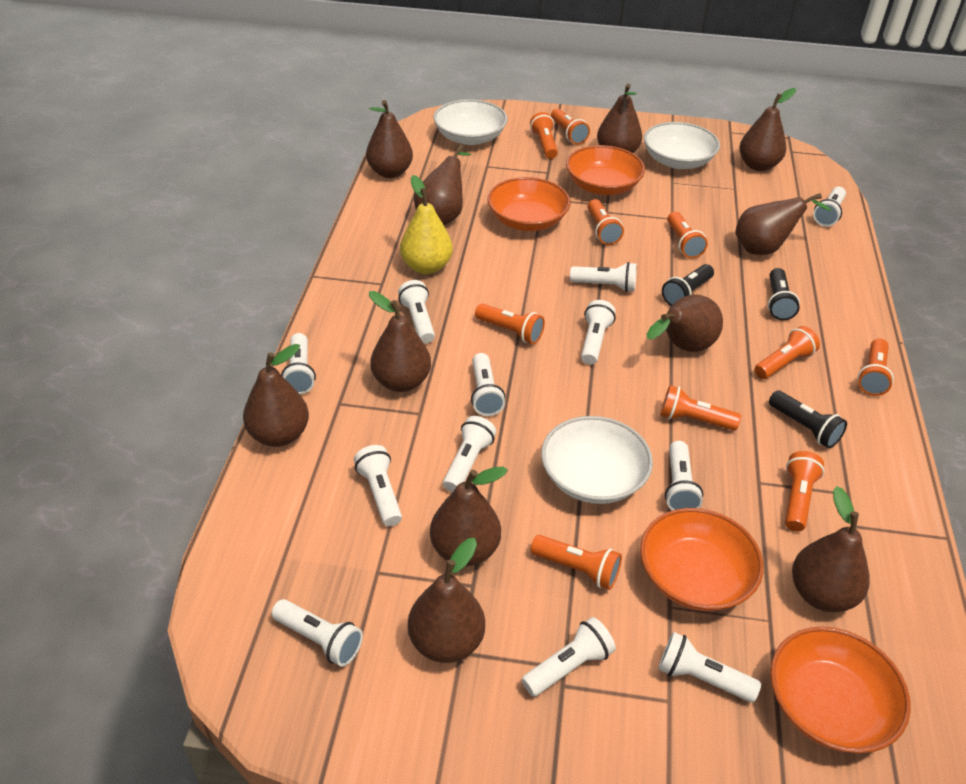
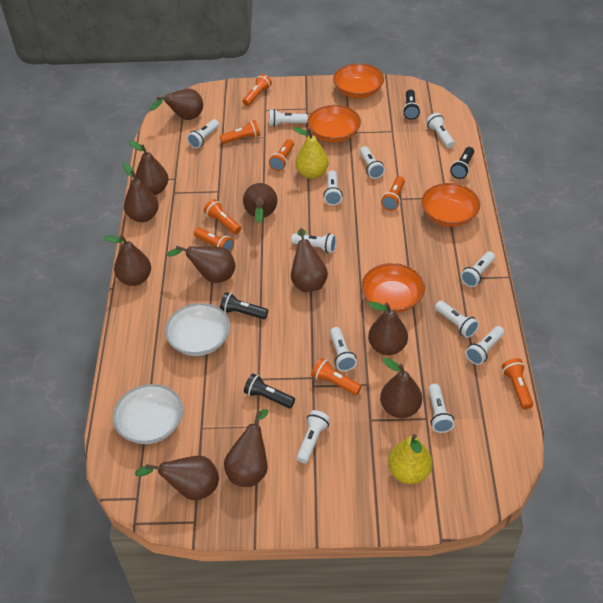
black flashlight: [662,264,714,306] [768,268,800,320] [769,391,847,448] = 3 -> [220,292,268,319] [244,374,295,408] [403,89,420,120] [450,147,474,179] = 4
orange flashlight: [475,304,545,344] [530,112,558,159] [531,535,622,590] [551,109,590,145] [588,199,624,245] [660,385,741,431] [667,212,708,258] [754,326,820,379] [785,451,825,532] [858,339,894,396] = 10 -> [194,227,234,253] [204,199,241,234] [220,120,260,144] [243,74,272,106] [269,139,294,171] [311,358,362,395] [381,176,405,211] [502,358,533,409] = 8
white bowl: [433,99,508,145] [541,416,653,504] [644,122,720,169] = 3 -> [113,384,183,444] [165,303,230,356] = 2
yellow pear: [400,175,453,274] = 1 -> [293,127,329,179] [388,434,432,484] = 2

